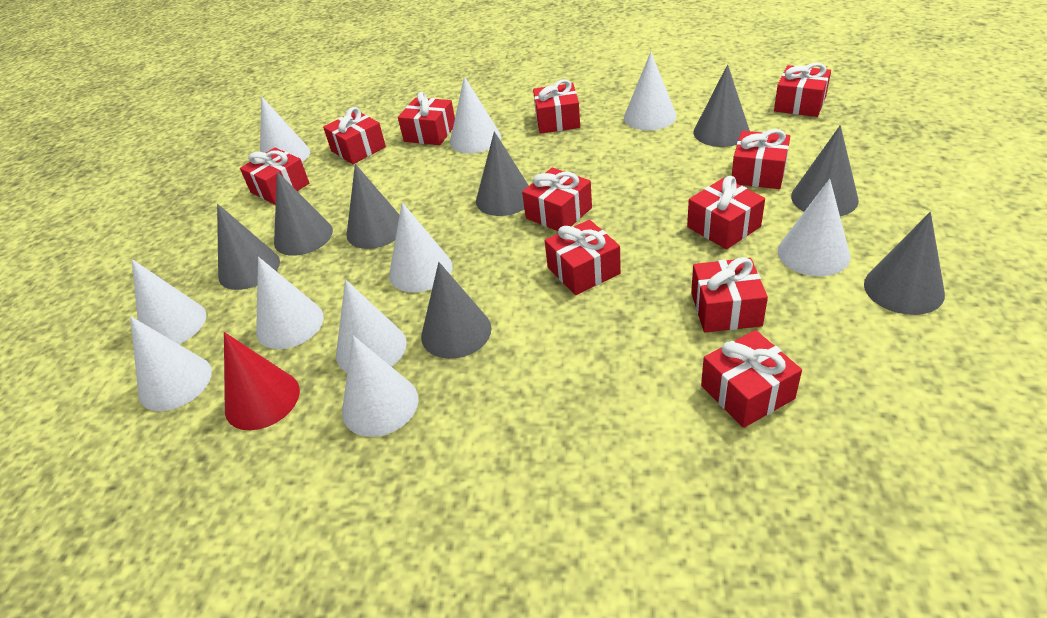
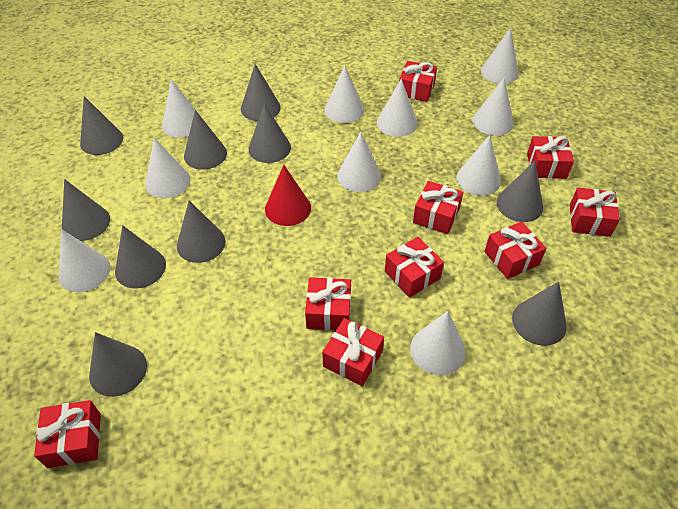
grey cone: [217,204,280,290] [274,172,333,256] [347,164,400,249] [421,262,491,359] [476,131,529,216] [693,65,750,147] [791,125,859,216] [864,212,945,315] = 8 -> [62,179,110,241] [80,96,123,155] [89,332,147,397] [115,225,166,289] [177,200,226,263] [184,110,227,170] [241,64,281,121] [249,103,291,163] [497,161,543,222] [512,282,567,346] = 10
red gift: [240,148,309,205] [323,107,386,164] [398,92,455,145] [522,168,592,231] [533,79,580,134] [545,220,621,295] [687,176,765,249] [691,257,768,332] [701,330,802,428] [732,129,790,189] [774,62,831,117] = 11 -> [34,400,101,468] [305,277,351,330] [322,318,384,386] [385,237,444,298] [399,61,437,102] [413,181,463,234] [484,221,546,279] [527,136,574,179] [570,188,620,237] = 9

